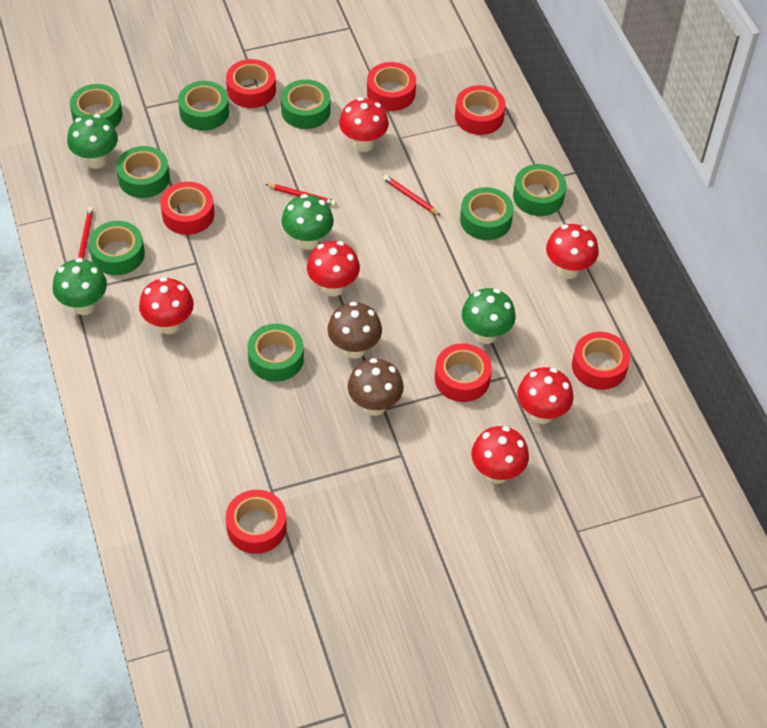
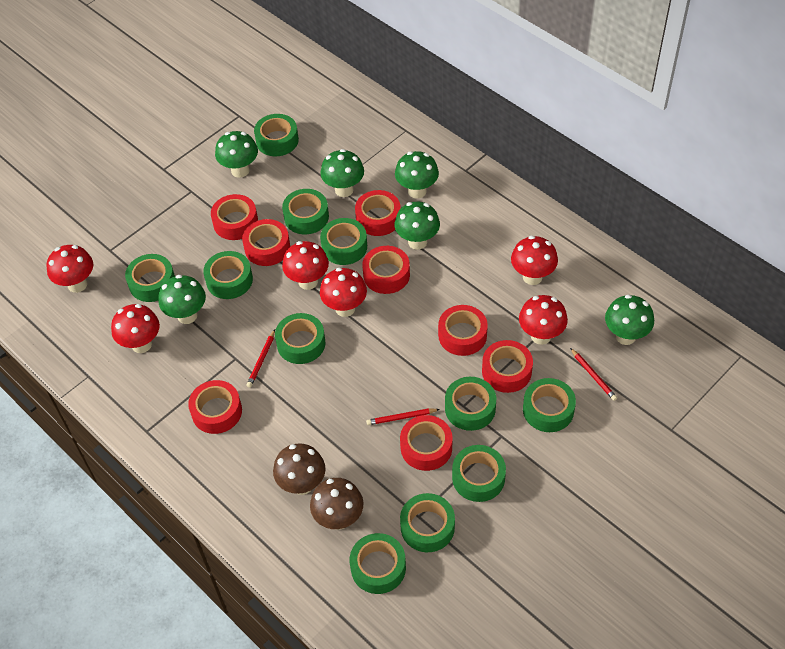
green mushroom: [52,258,107,315] [67,114,118,169] [282,194,334,250] [462,288,516,344] = 4 -> [159,275,206,324] [215,131,258,178] [320,149,364,197] [395,151,439,199] [395,202,440,250] [605,295,654,345] = 6
green tape: [70,84,123,128] [89,221,145,275] [116,146,170,198] [178,81,229,131] [247,324,304,382] [281,79,331,129] [460,187,514,240] [513,164,566,216] = 8 -> [125,254,175,302] [203,251,253,299] [254,114,299,156] [275,313,325,364] [282,189,329,234] [320,218,367,265] [350,533,406,594] [400,493,455,552] [445,377,496,431] [452,445,506,502] [523,378,576,432] = 11
red tape: [160,182,214,235] [226,59,276,108] [226,490,287,554] [367,62,416,111] [435,343,492,402] [455,85,506,135] [572,332,630,390] = 7 -> [188,380,242,434] [211,194,258,240] [242,219,290,266] [355,190,401,236] [362,246,410,294] [400,415,452,471] [438,305,488,356] [482,340,533,393] = 8

